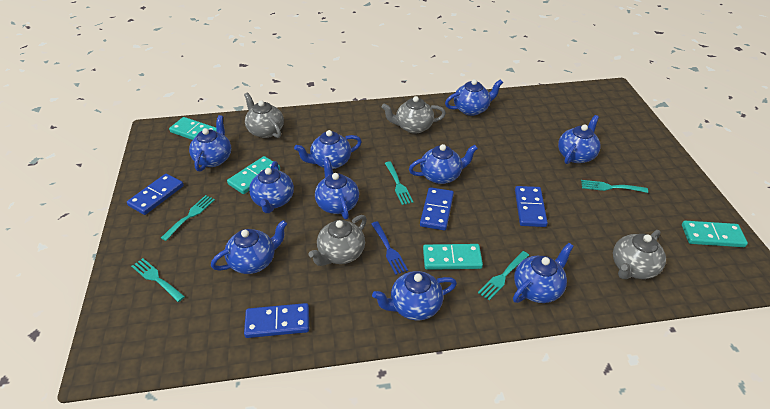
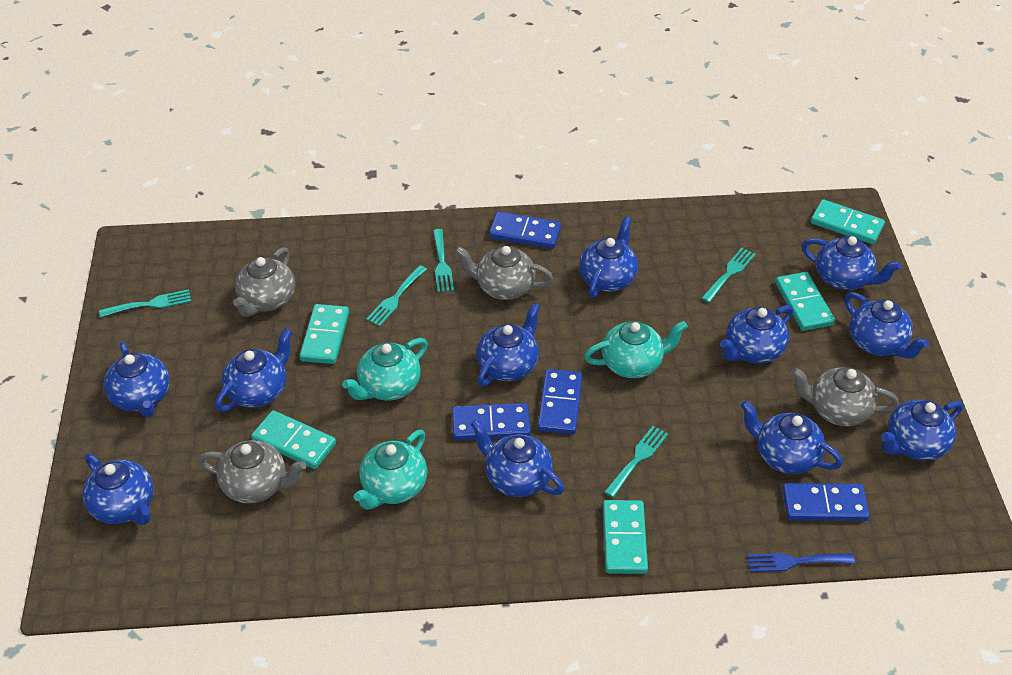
blue teapot: [189,115,231,172] [211,220,287,274] [249,161,294,213] [294,130,362,169] [315,157,359,219] [372,271,457,320] [409,144,478,184] [445,79,503,116] [513,243,574,303] [558,115,601,164] = 10 -> [83,454,154,525] [104,342,170,417] [215,328,292,412] [470,419,564,497] [476,303,540,386] [579,217,638,298] [720,305,793,364] [741,400,843,474] [801,236,901,290] [845,292,929,359] [881,400,963,461] = 11
turquoise domino: [169,117,216,140] [227,156,280,194] [423,244,483,270] [682,221,748,247] = 4 -> [251,410,336,469] [299,304,349,364] [603,500,648,574] [775,272,835,331] [811,200,885,244] = 5
turquoise teapot: none = 0 -> [342,338,428,401] [354,430,427,510] [584,321,688,378] = 3

